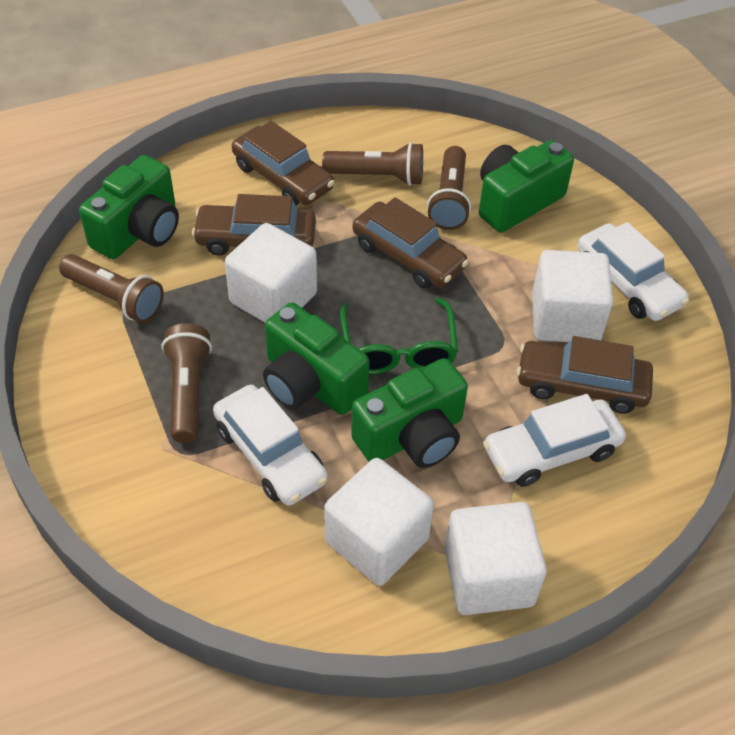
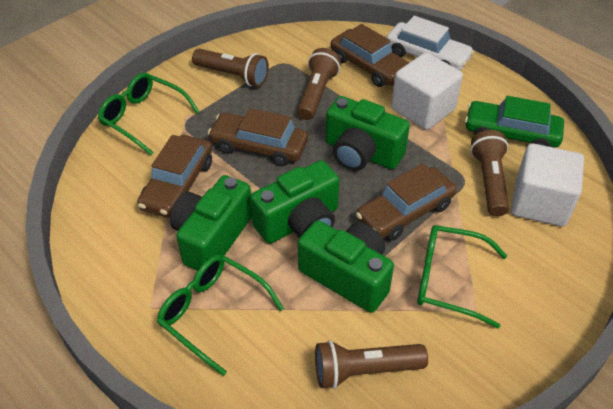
green car: none = 0 -> [465,96,564,147] = 1
green glasses: [340,298,458,375] = 1 -> [98,73,200,155] [157,254,284,376] [417,225,507,329] = 3
white car: [213,385,328,506] [483,394,626,487] [578,222,689,321] = 3 -> [386,16,474,70] = 1
white cube: [225,223,317,323] [324,458,434,586] [445,502,547,615] [532,250,613,342] = 4 -> [391,53,463,130] [511,143,584,227] = 2

